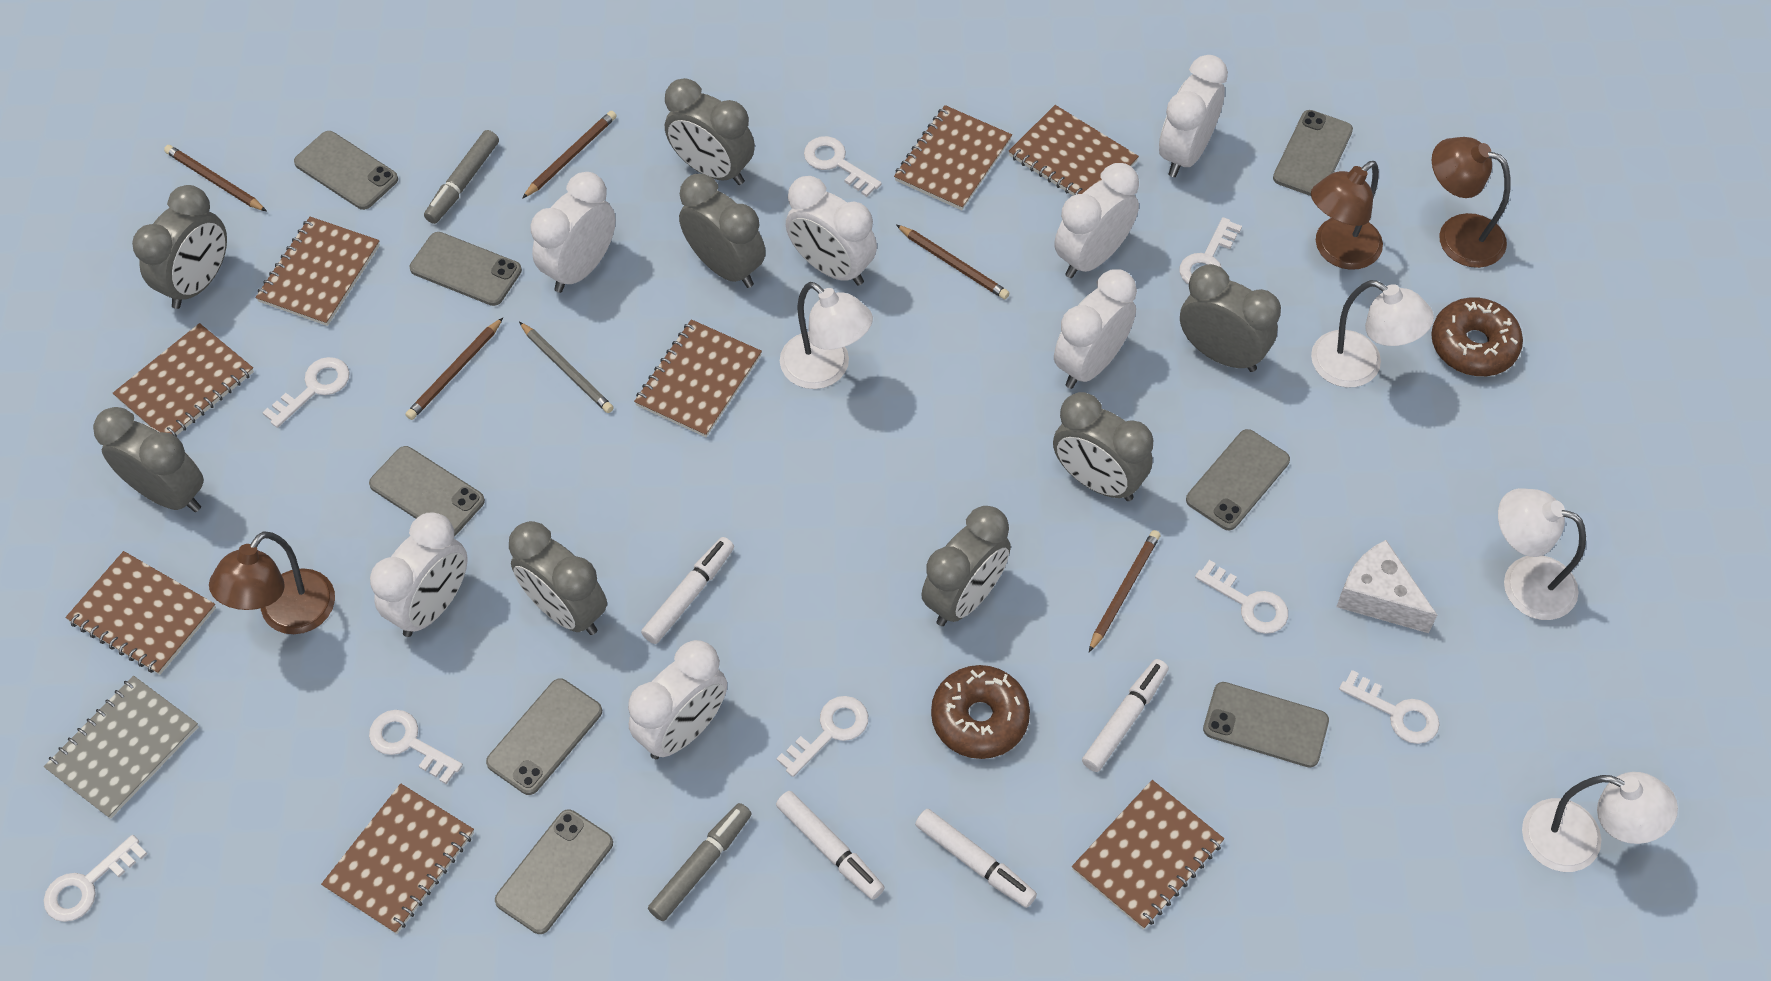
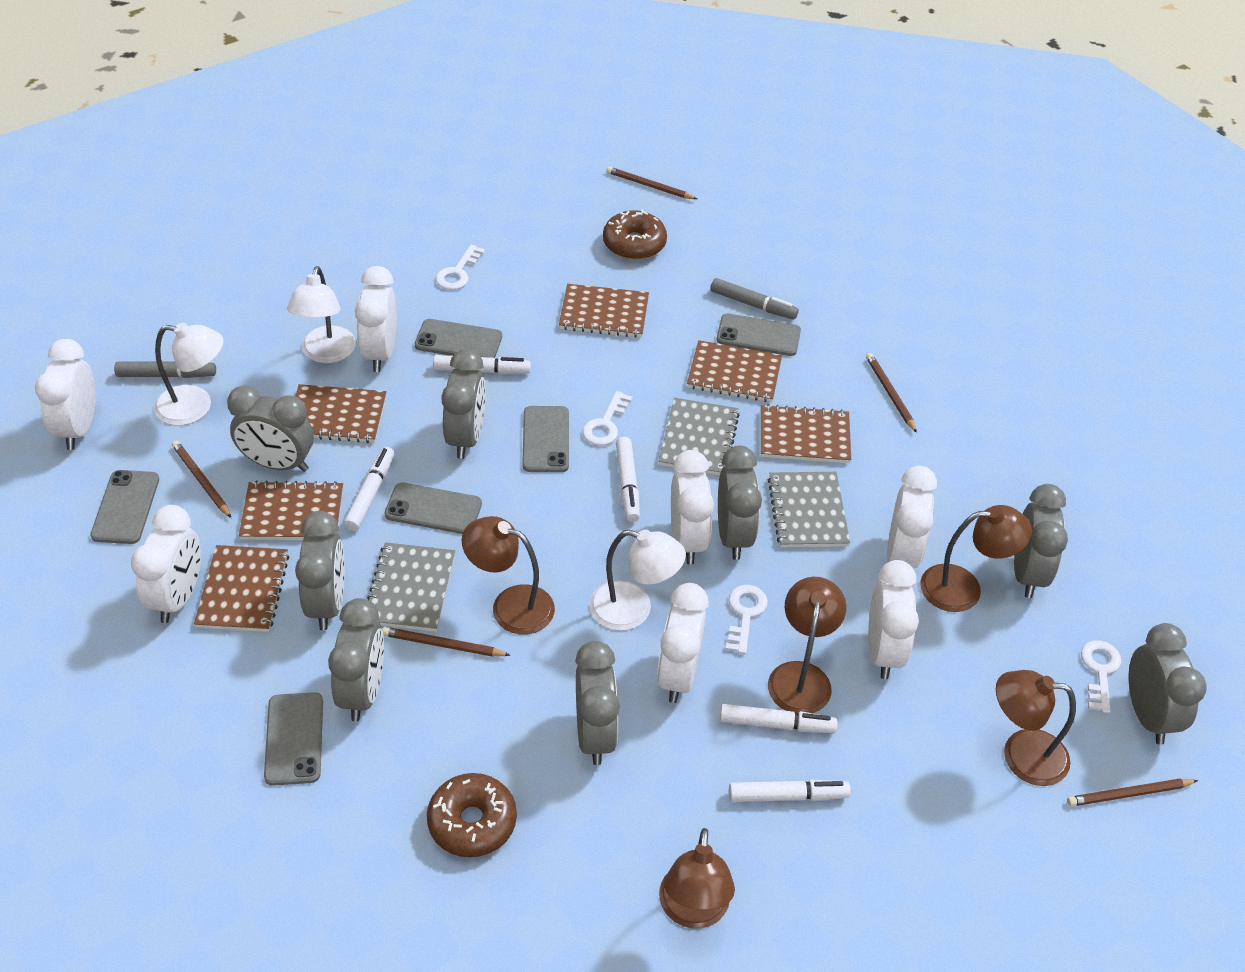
brown lamp: [209,531,335,634] [1311,161,1383,270] [1432,137,1511,268] = 3 -> [462,516,555,635] [659,828,735,929] [768,577,846,713] [920,505,1032,612] [996,670,1076,786] = 5
brown notebook: [65,551,216,675] [113,323,254,437] [255,217,380,326] [321,784,474,934] [634,319,762,437] [894,105,1012,210] [1008,105,1139,196] [1072,780,1224,929] = 8 -> [194,545,289,632] [239,480,343,540] [295,384,387,443] [559,284,649,338] [687,340,782,402] [761,404,851,463] = 6
grey notebook: [44,676,199,819] = 1 -> [367,542,455,632] [659,398,740,475] [768,472,850,547] = 3
grey pencil: [519,322,614,413] = 1 -> none = 0
grey phone: [294,131,398,210] [369,446,485,536] [410,232,522,306] [486,679,602,795] [495,809,613,934] [1186,429,1290,530] [1203,682,1329,768] [1273,110,1353,196] = 8 -> [90,470,159,544] [264,692,323,786] [385,483,482,534] [415,319,502,358] [522,406,569,472] [717,313,801,356] = 6
white cheese: [1336,540,1437,633] = 1 -> none = 0
white key: [44,835,147,922] [262,357,350,428] [369,710,463,784] [776,696,868,777] [804,136,882,197] [1179,217,1242,285] [1195,560,1288,634] [1339,670,1439,744] = 8 -> [436,245,485,290] [583,391,633,446] [726,585,768,654] [1081,640,1121,713] = 4
white lamp: [780,282,873,389] [1311,280,1434,388] [1498,488,1586,620] [1522,772,1678,872] = 4 -> [154,322,223,425] [287,266,356,363] [589,530,686,631] = 3
white marker: [641,537,734,644] [776,791,885,900] [915,809,1037,908] [1082,659,1169,772] = 4 -> [344,447,394,531] [433,355,531,374] [616,437,640,522] [720,704,838,733] [729,779,851,802] = 5

